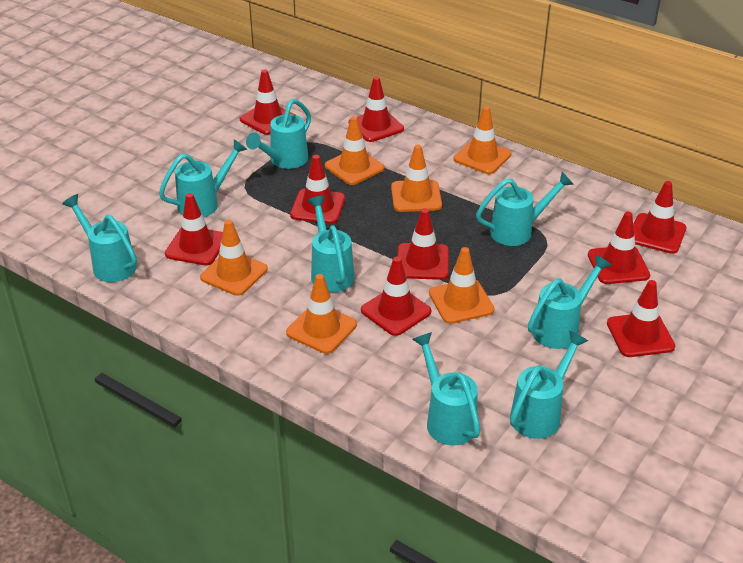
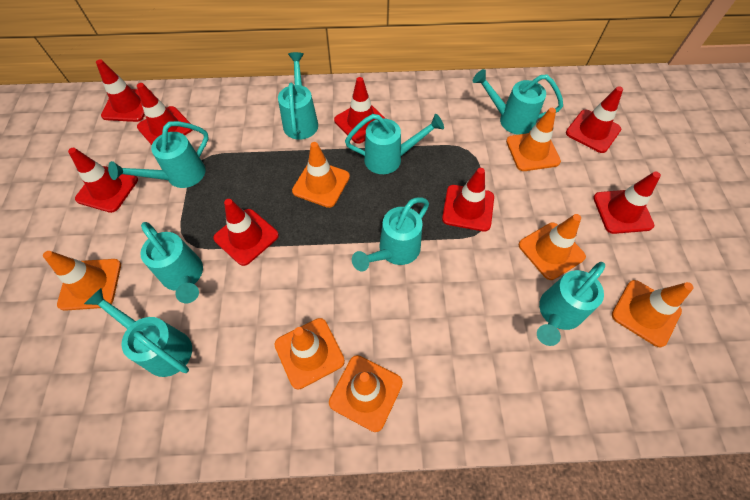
orange traffic cone: [200,220,268,296] [286,274,357,354] [325,116,384,185] [391,145,442,212] [429,247,495,324] [454,106,512,174] = 6 -> [43,251,121,311] [274,318,345,389] [292,142,350,208] [329,355,403,432] [506,108,561,171] [519,214,586,280] [612,280,694,347] = 7
red traffic cone: [165,193,223,265] [240,69,295,135] [290,155,345,224] [349,76,404,142] [361,257,431,336] [397,208,449,280] [588,212,650,284] [607,280,675,357] [633,181,686,254] = 9 -> [68,148,138,213] [96,59,152,122] [137,83,192,145] [213,199,279,266] [334,77,386,144] [442,168,494,232] [566,86,623,153] [593,171,661,234] = 8

